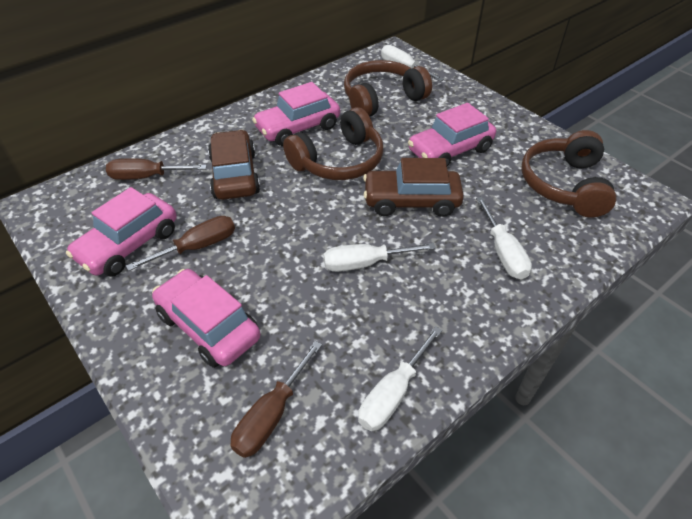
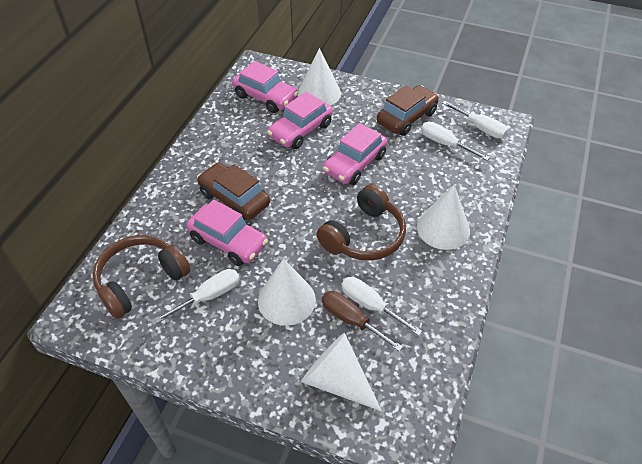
brown headphones: [283,107,383,180] [344,60,432,116] [521,130,616,218] = 3 -> [93,235,190,319] [317,184,406,261] = 2
brown screwdriver: [106,159,207,180] [126,216,235,271] [230,341,322,458] = 3 -> [322,291,403,352] = 1
white cone: none = 0 -> [258,258,316,326] [298,48,341,106] [301,333,382,412] [417,185,470,250] = 4

